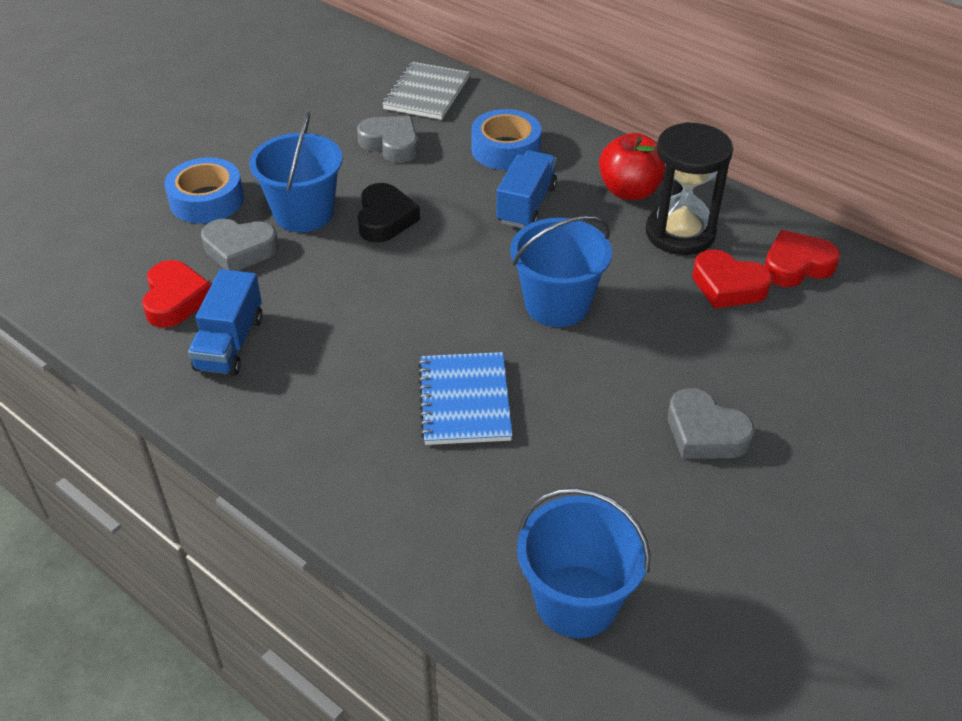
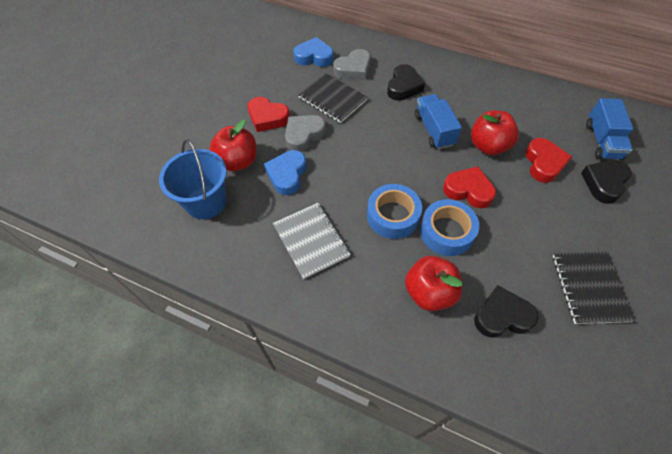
black heart: [357,183,420,243] = 1 -> [387,64,425,101] [474,285,539,338] [581,160,632,204] = 3
black hourglass: [646,122,733,255] = 1 -> none = 0
black notebook: none = 0 -> [298,73,368,123] [553,251,635,324] = 2
blue bucket: [249,112,343,232] [510,216,612,327] [517,488,651,638] = 3 -> [159,139,227,219] = 1
blue heart: none = 0 -> [264,150,307,195] [294,37,334,67] = 2
blue notebook: [418,352,513,445] = 1 -> none = 0
grey heart: [201,219,279,271] [357,116,418,163] [668,388,754,459] = 3 -> [285,115,326,152] [333,49,370,80] = 2
red apple: [599,133,665,200] = 1 -> [210,120,256,171] [405,256,462,311] [471,110,519,155] = 3

